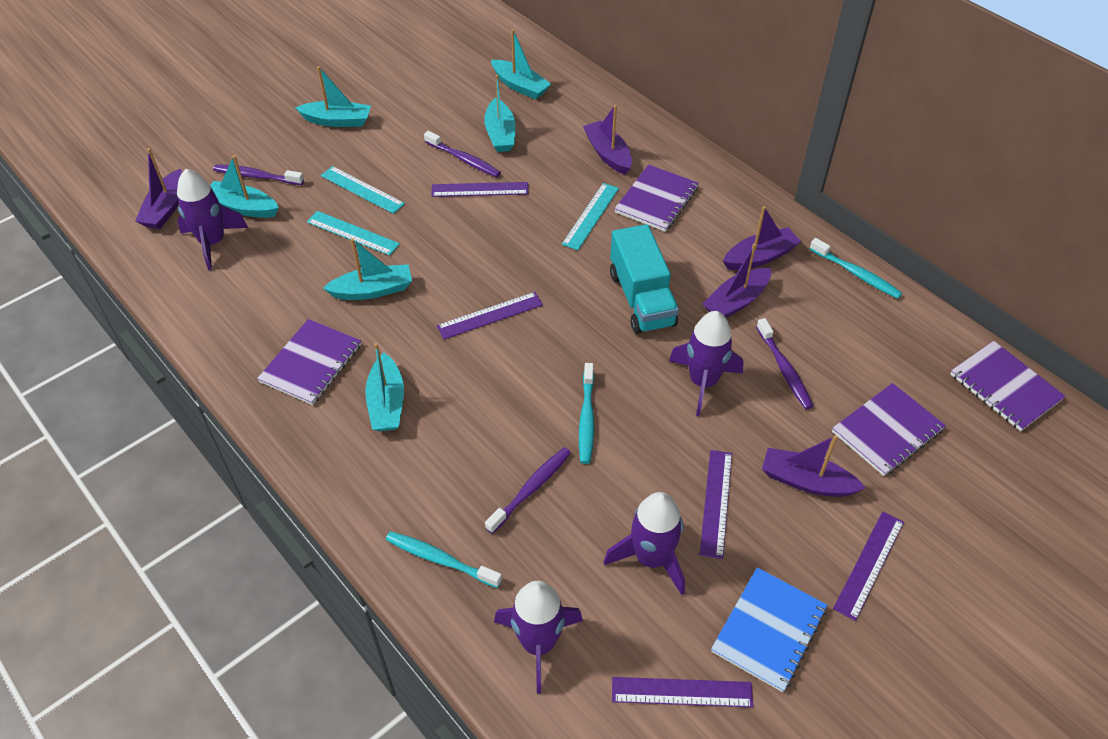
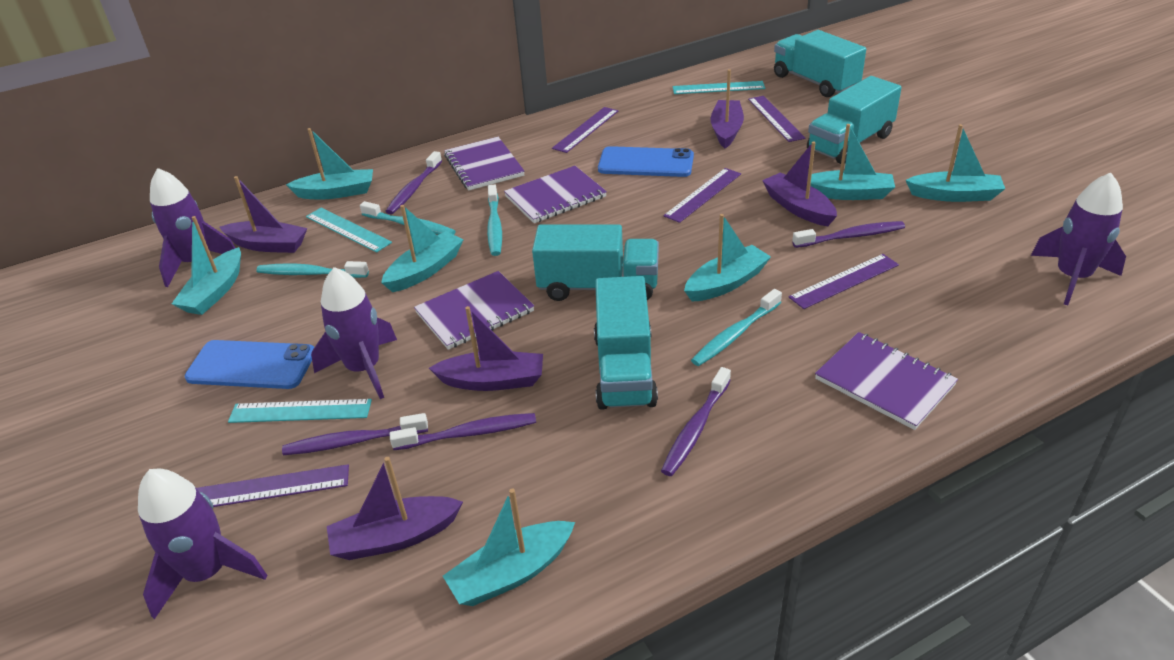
blue notebook: [711,567,827,692] = 1 -> none = 0
blue phone: none = 0 -> [185,340,314,389] [598,146,694,177] = 2
purple toothbrush: [213,165,304,185] [424,131,501,177] [485,447,571,534] [756,318,813,409] = 4 -> [282,413,428,455] [385,151,442,214] [390,413,536,450] [661,367,731,476] [792,221,905,248] = 5
turquoise boat: [210,155,279,218] [295,66,371,127] [323,238,412,300] [365,343,404,431] [484,75,516,152] [491,29,551,100] = 6 -> [172,216,241,315] [286,128,373,199] [381,205,463,292] [443,489,575,606] [684,214,771,302] [810,124,895,200] [906,124,1005,202] = 7
turquoise toothbrush: [386,531,502,588] [579,363,594,464] [810,238,902,299] = 3 -> [256,261,369,278] [360,201,456,235] [487,185,502,256] [691,289,782,366] = 4
turquoise truck: [610,224,679,334] = 1 -> [532,224,659,301] [594,276,658,410] [774,30,866,97] [807,76,902,164] = 4

